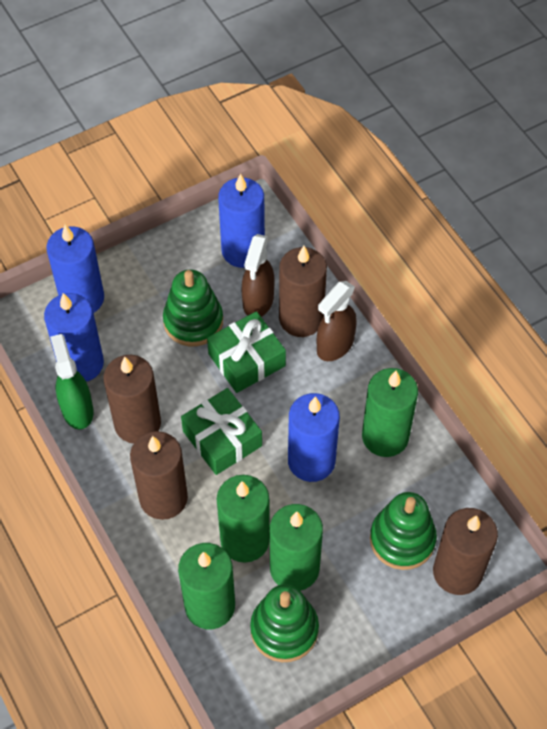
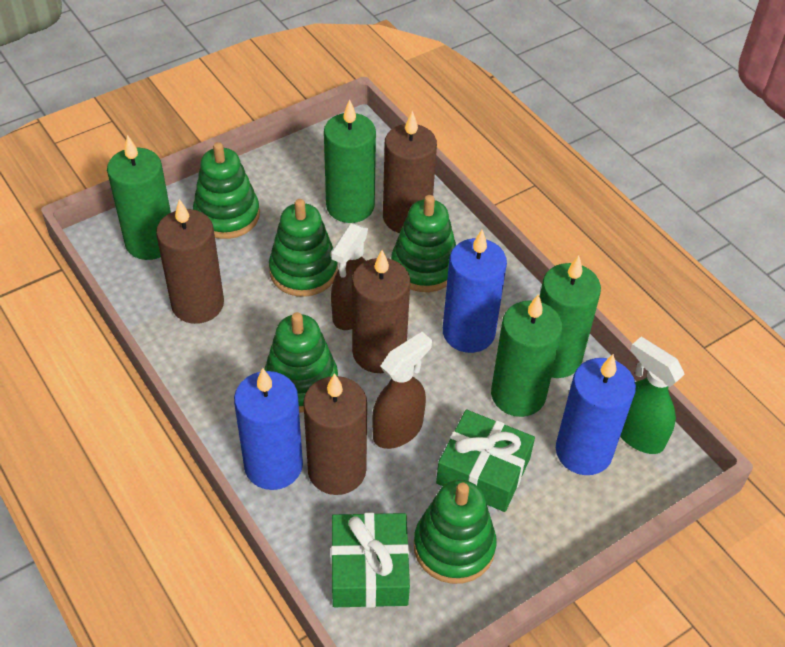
blue candle: [44,293,104,382] [47,224,104,313] [218,173,265,268] [288,393,340,482] = 4 -> [234,368,303,490] [443,230,507,353] [556,354,636,475] = 3
green stacking toy: [163,269,223,346] [250,584,319,662] [370,492,437,570] = 3 -> [193,142,260,239] [264,312,338,413] [269,199,338,297] [391,195,456,292] [414,480,496,584] = 5

